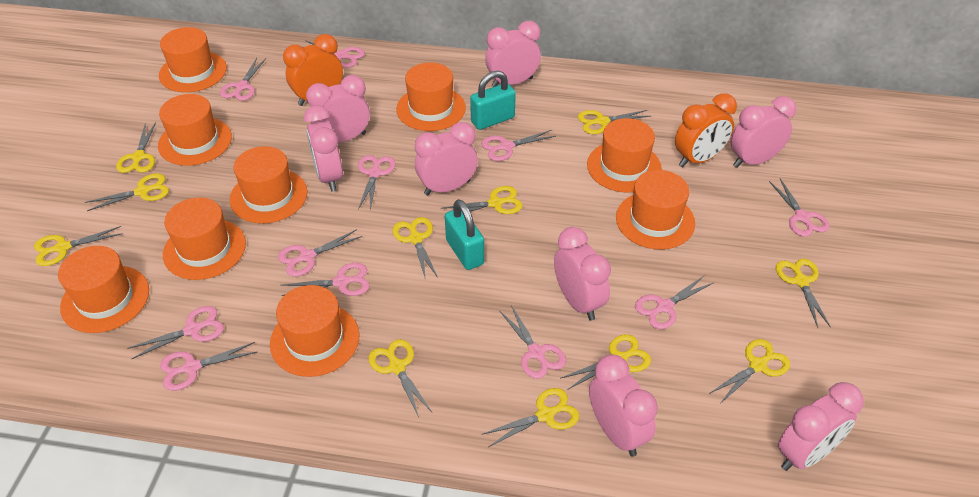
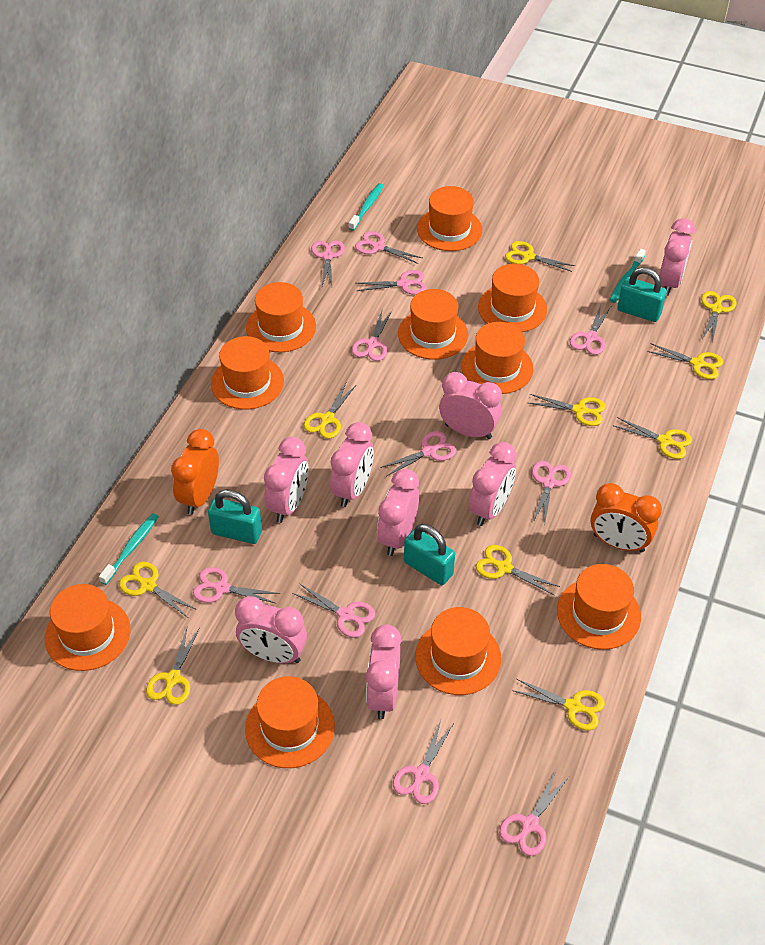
orange hat: [58,246,149,333] [158,94,232,166] [159,27,227,92] [163,197,246,280] [230,146,308,224] [270,285,359,377] [396,63,466,131] [587,118,662,193] [616,170,695,249] = 9 -> [45,584,131,671] [211,336,284,409] [245,676,335,768] [246,282,316,352] [398,289,468,360] [415,607,501,695] [417,186,482,251] [461,322,533,394] [478,264,547,332] [557,564,641,650] = 10
turquoise padlock: [445,199,484,270] [470,71,516,130] = 2 -> [208,490,262,544] [404,524,455,585] [617,267,667,322] = 3
turquoise toothbrush: none = 0 -> [99,513,159,585] [349,183,384,231] [610,249,646,303] = 3
yellow scissors: [34,226,122,266] [85,173,169,211] [116,122,156,173] [369,339,432,417] [393,217,438,281] [441,186,522,218] [481,388,580,447] [560,334,651,390] [578,110,651,134] [709,339,790,403] [776,259,831,328] = 11 -> [119,562,197,618] [146,628,200,705] [304,383,356,439] [476,545,560,596] [505,241,575,272] [512,679,605,730] [529,394,606,426] [614,417,692,459] [647,343,723,379] [701,291,736,342] = 10

